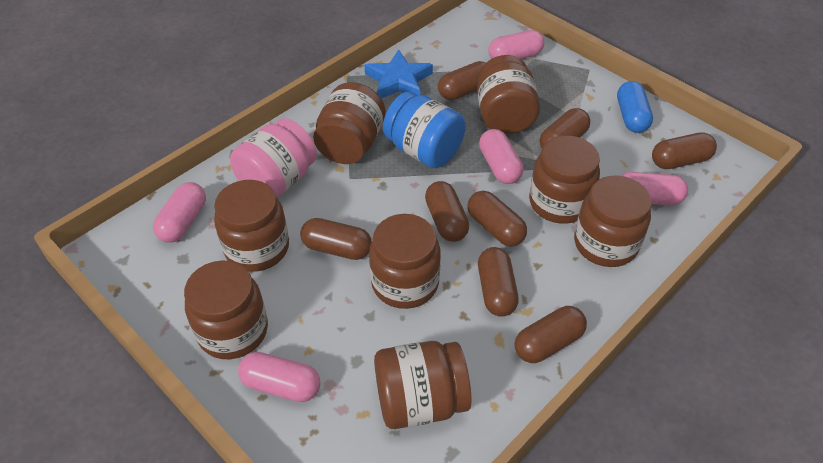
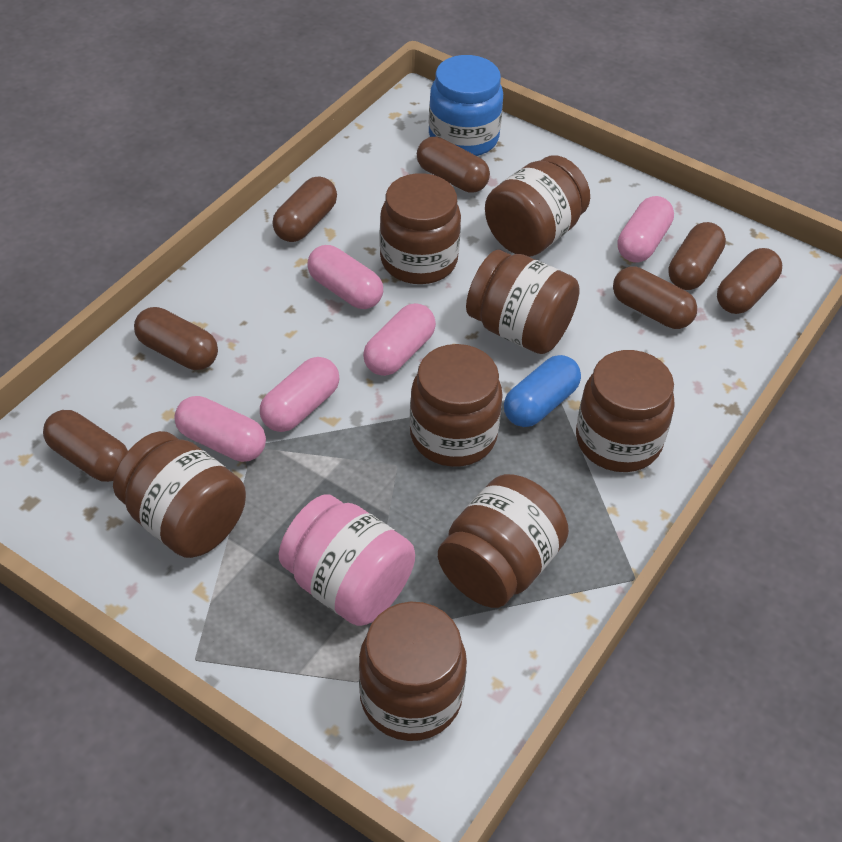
blue star: [365,50,433,99] = 1 -> none = 0
brown capsule: [300,218,372,260] [425,181,469,242] [438,61,486,100] [467,191,527,246] [478,247,519,317] [515,306,587,363] [540,108,590,148] [652,132,717,169] = 8 -> [43,410,128,482] [134,307,218,370] [272,177,337,242] [417,136,490,193] [613,266,697,329] [668,222,726,290] [717,248,782,314] = 7

